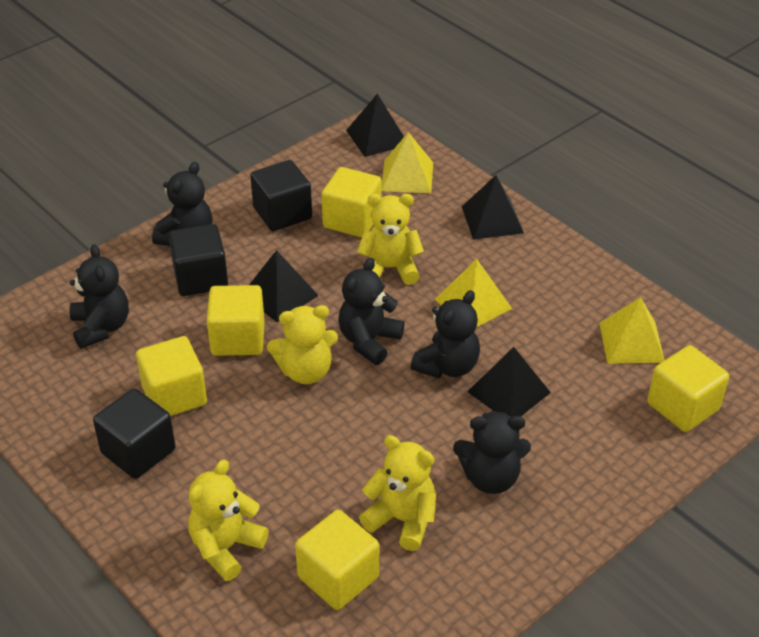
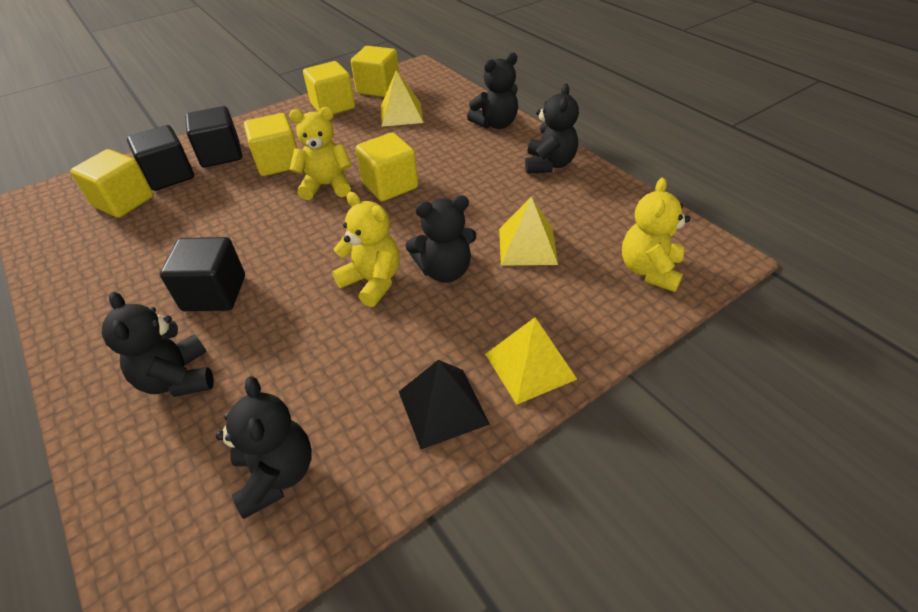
black pyramid: [249,250,319,323] [346,94,404,157] [462,175,524,240] [467,347,551,418] = 4 -> [399,360,490,449] = 1
yellow teddy bear: [188,460,269,581] [267,305,338,384] [357,194,424,285] [359,435,436,551] = 4 -> [289,107,352,200] [332,192,400,307] [622,178,690,292] = 3

